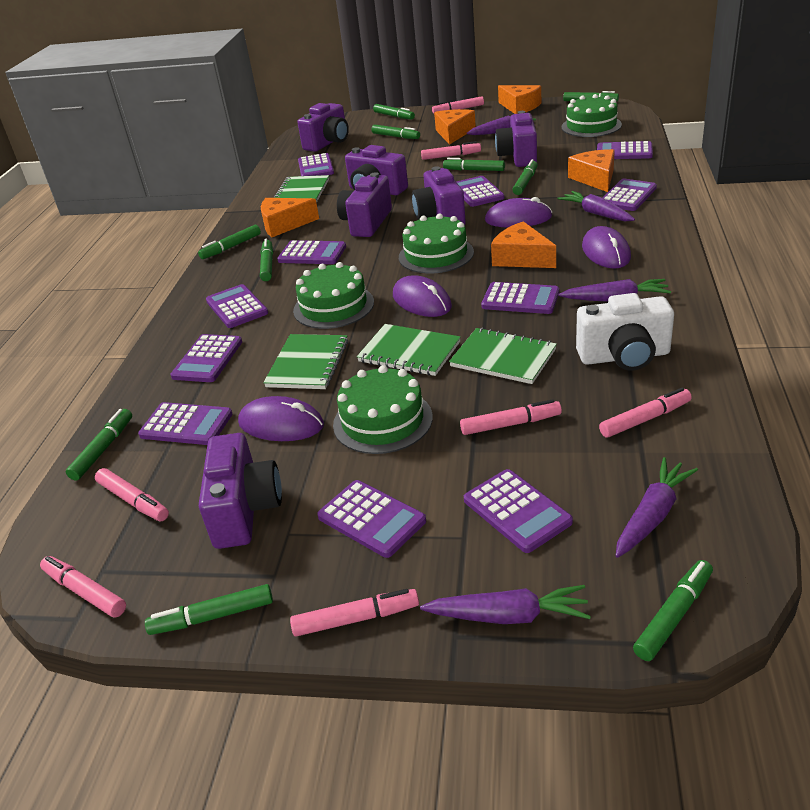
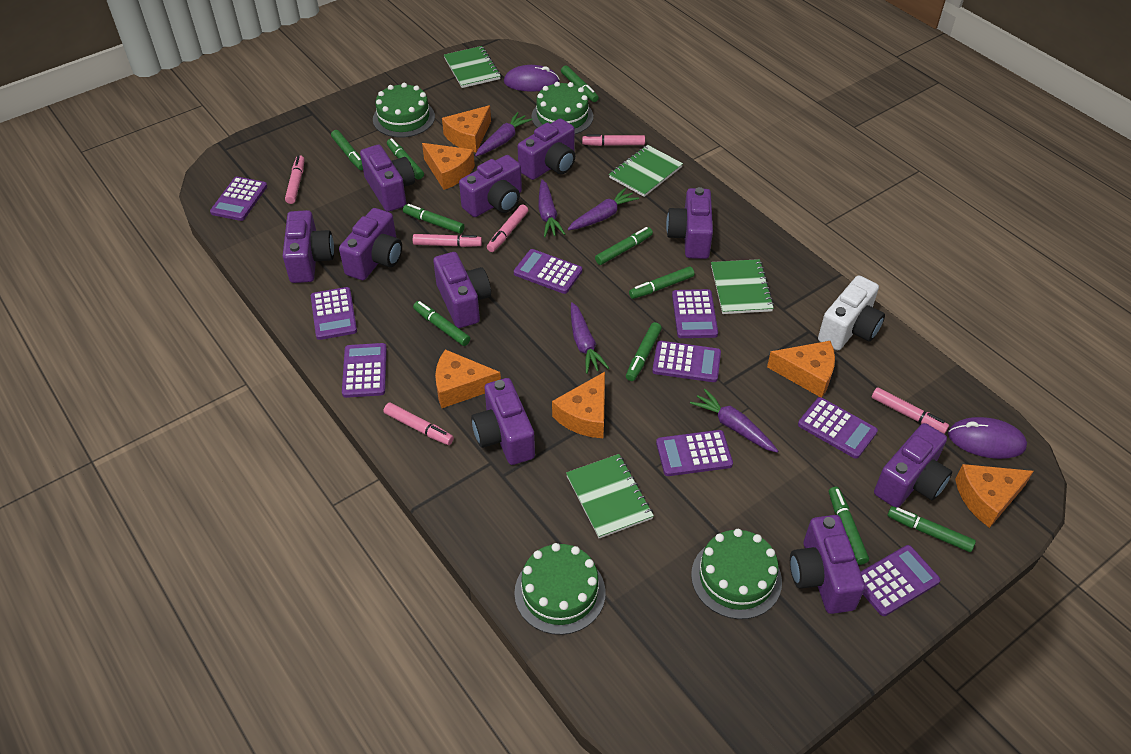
orange cheese: [261,198,319,237] [434,109,476,145] [491,221,556,268] [498,85,541,114] [568,149,615,192] = 5 -> [422,143,475,190] [435,349,501,408] [442,105,491,152] [552,372,605,438] [767,341,835,397] [955,464,1034,528] = 6
pink marker: [40,556,126,618] [95,468,169,521] [290,589,419,637] [421,141,481,160] [432,96,484,114] [460,399,562,435] [599,388,692,438] = 7 -> [285,155,305,204] [384,403,454,445] [413,234,482,247] [487,205,528,252] [582,134,645,146] [872,387,949,434] = 6
purple calculator: [138,402,232,445] [170,334,242,382] [206,284,268,328] [277,240,346,264] [298,153,334,176] [317,480,426,558] [456,176,504,207] [464,469,573,553] [481,282,559,314] [597,141,653,159] [603,179,657,211] = 11 -> [210,177,267,221] [311,287,357,340] [342,343,387,398] [514,249,582,294] [652,341,721,382] [656,430,733,476] [672,289,718,338] [798,397,878,459] [861,545,940,616] = 9
purple camera: [199,433,282,549] [298,103,349,152] [337,172,392,237] [345,145,408,195] [412,166,466,225] [495,111,537,167] = 6 -> [283,210,334,283] [339,208,402,280] [360,145,415,212] [433,252,491,328] [459,155,522,217] [471,378,535,465] [518,119,575,180] [666,187,713,259] [790,515,865,614] [874,423,952,507] = 10
purple mouse: [238,396,324,441] [393,275,452,317] [485,197,552,227] [582,226,631,269] = 4 -> [504,65,559,92] [948,417,1027,459] = 2

